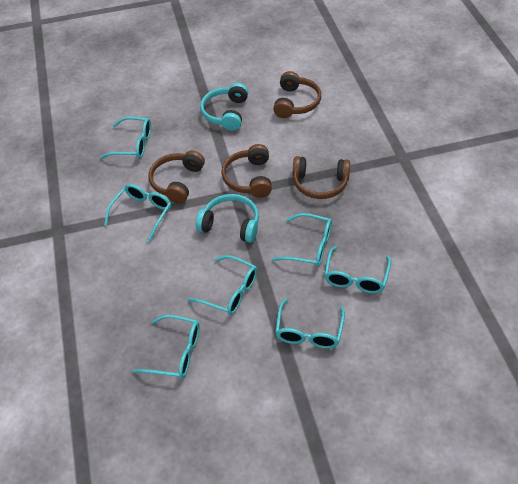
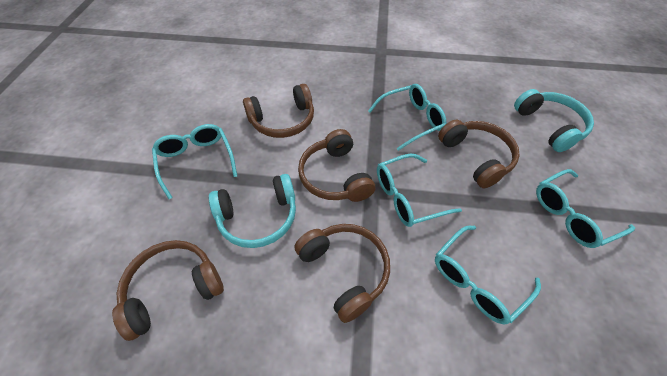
brown headphones: [149,150,205,203] [221,144,272,198] [273,71,321,118] [293,156,350,199] = 4 -> [112,240,224,341] [243,84,314,138] [294,224,390,323] [298,129,375,202] [438,120,520,188] = 5
turquoise glasses: [100,117,151,159] [104,184,171,242] [133,315,200,379] [188,255,257,315] [272,213,332,267] [275,298,345,349] [324,246,391,294] = 7 -> [152,124,238,199] [368,84,446,151] [377,154,462,227] [435,226,541,325] [536,169,635,248] = 5

